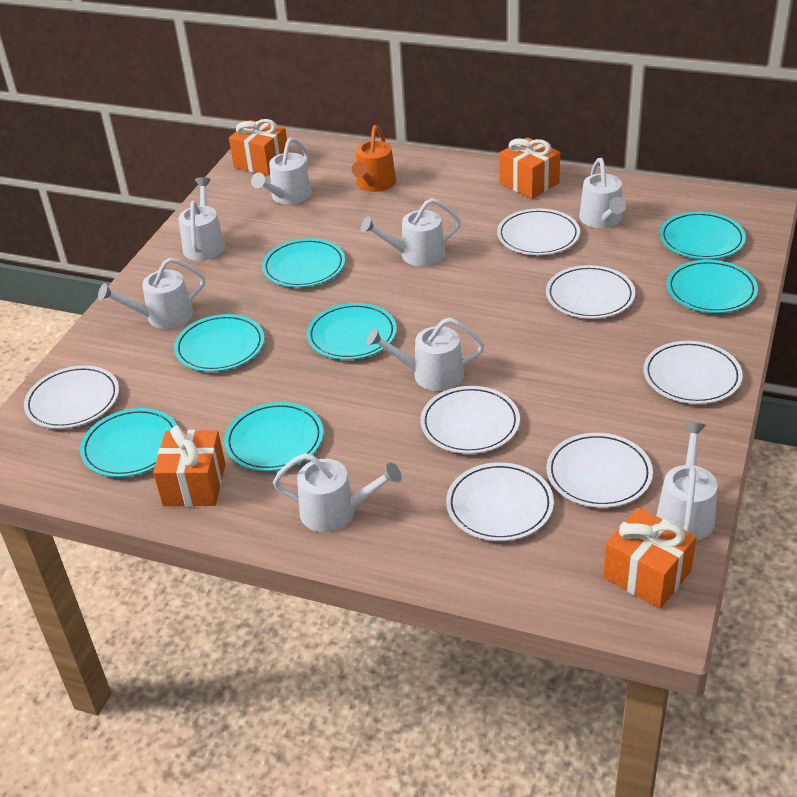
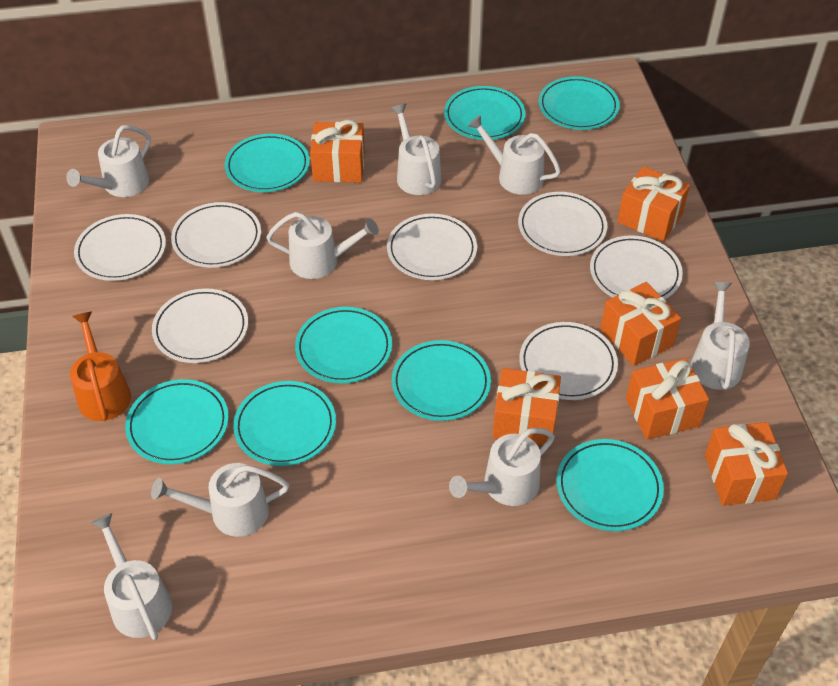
orange gift: [153,426,225,507] [229,119,289,176] [499,137,560,199] [603,507,697,609] = 4 -> [310,120,365,183] [493,368,561,446] [600,282,681,366] [618,166,690,242] [626,358,709,440] [705,422,788,506] = 6
turquoise plate: [80,408,177,477] [174,314,264,372] [224,402,324,471] [262,238,345,287] [307,303,397,360] [660,212,746,259] [667,260,758,313] = 7 -> [125,379,229,464] [225,134,310,192] [233,381,336,466] [295,307,392,383] [392,340,491,421] [444,86,525,140] [539,77,620,130] [557,439,664,531] = 8

